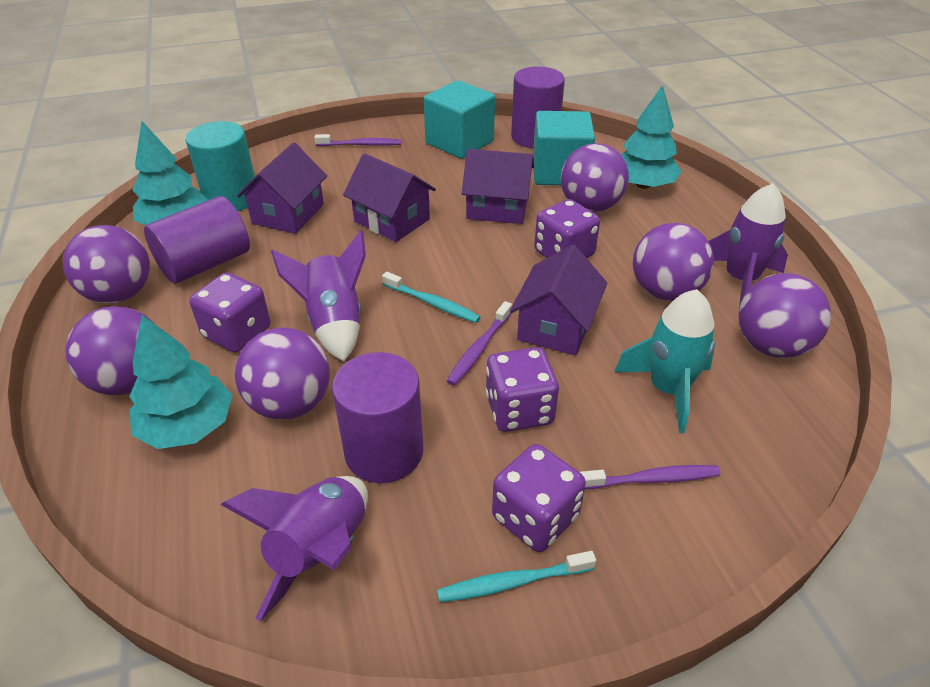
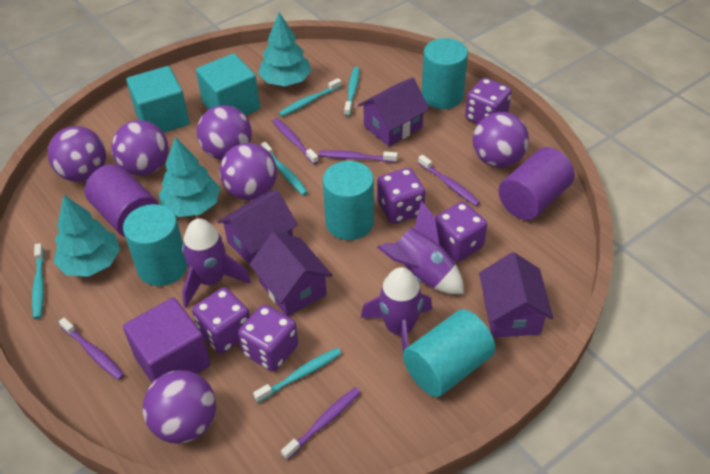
purple cube: none = 0 -> [123,297,210,383] = 1
purple cylinder: [144,196,250,284] [332,352,423,483] [511,67,565,148] = 3 -> [84,164,159,237] [498,147,575,220] = 2
purple dice: [189,272,271,352] [486,347,559,432] [492,444,586,552] [534,199,600,258] = 4 -> [192,287,250,354] [238,304,298,371] [377,168,425,224] [435,202,487,262] [465,78,512,124] = 5
purple toothbrush: [314,134,401,146] [447,301,512,386] [580,465,720,489] = 3 -> [59,318,124,380] [272,118,319,164] [281,387,361,460] [318,150,398,163] [418,155,480,206] = 5
turquoise cylinder: [186,121,255,211] = 1 -> [123,204,188,286] [323,161,374,240] [403,309,496,397] [422,38,468,109] = 4
turquoise rocket: [615,289,715,433] = 1 -> none = 0
turquoise toothbrush: [382,272,480,323] [437,551,596,602] = 2 -> [32,243,44,319] [253,348,342,403] [261,142,308,195] [279,78,342,117] [344,67,359,116] = 5

